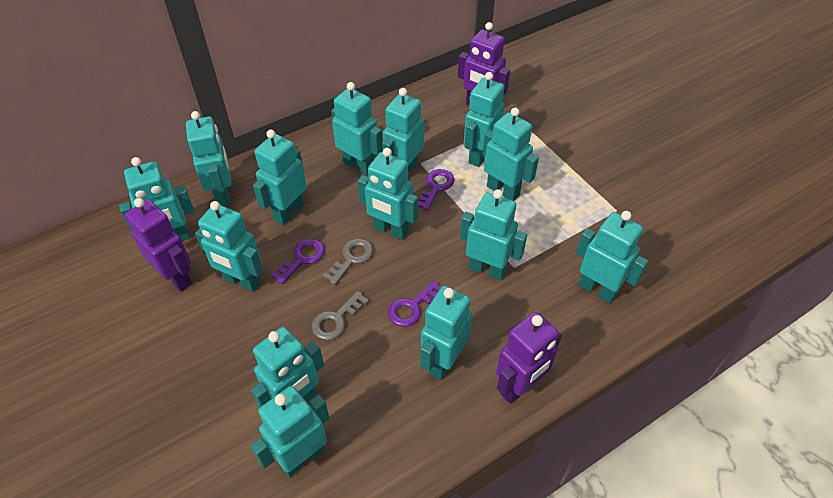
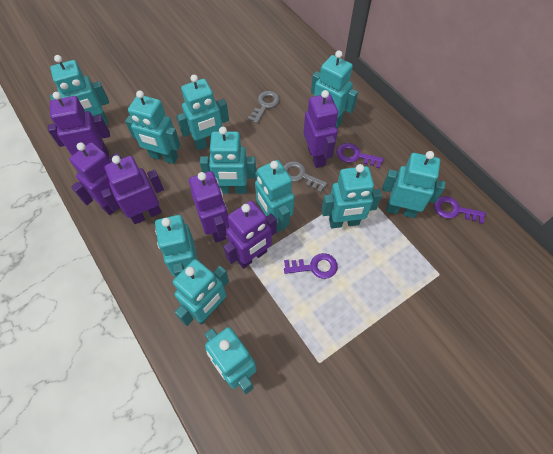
purple robot: [125,198,192,291] [458,22,510,105] [496,312,562,404] = 3 -> [48,92,110,158] [69,142,122,215] [101,155,164,224] [189,171,229,243] [223,201,277,269] [303,90,338,168] = 6
turquoise robot: [119,157,195,241] [186,111,231,206] [195,201,263,292] [251,327,324,408] [251,386,330,477] [253,130,307,225] [331,82,382,176] [358,148,418,240] [382,88,424,171] [420,286,472,380] [460,189,527,280] [464,72,505,167] [482,108,539,201] [576,211,648,303] = 14 -> [50,55,109,125] [125,90,181,164] [155,215,198,277] [173,259,229,326] [176,75,229,150] [200,127,256,194] [204,327,257,394] [255,160,294,232] [311,51,358,128] [321,164,382,228] [382,151,446,218] = 11

